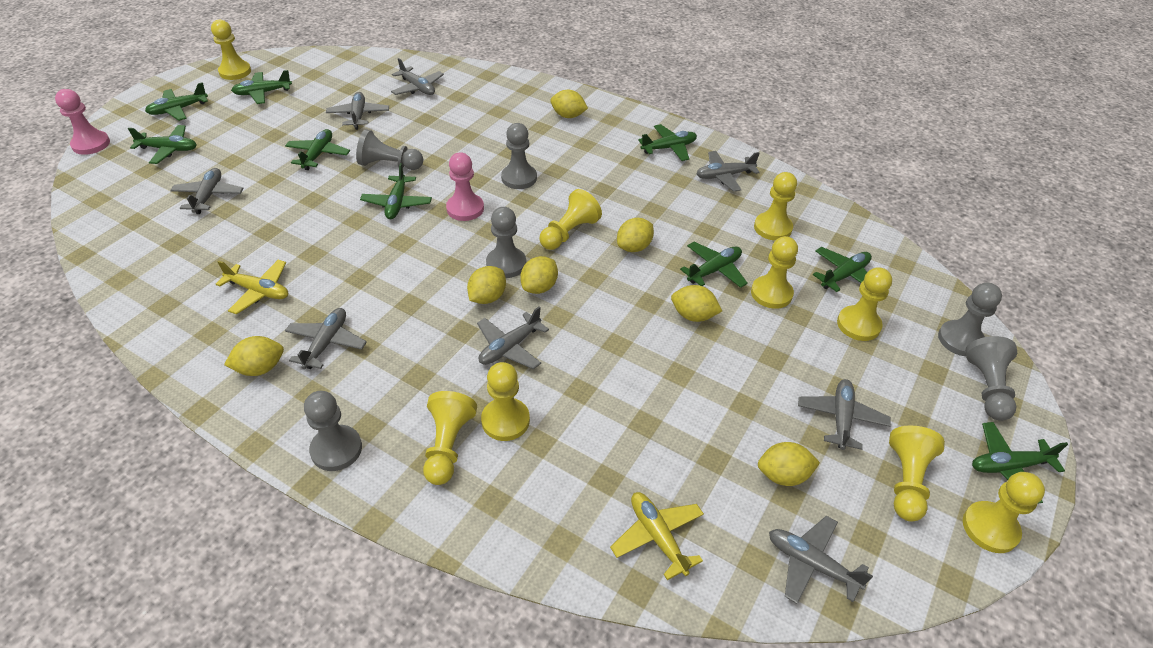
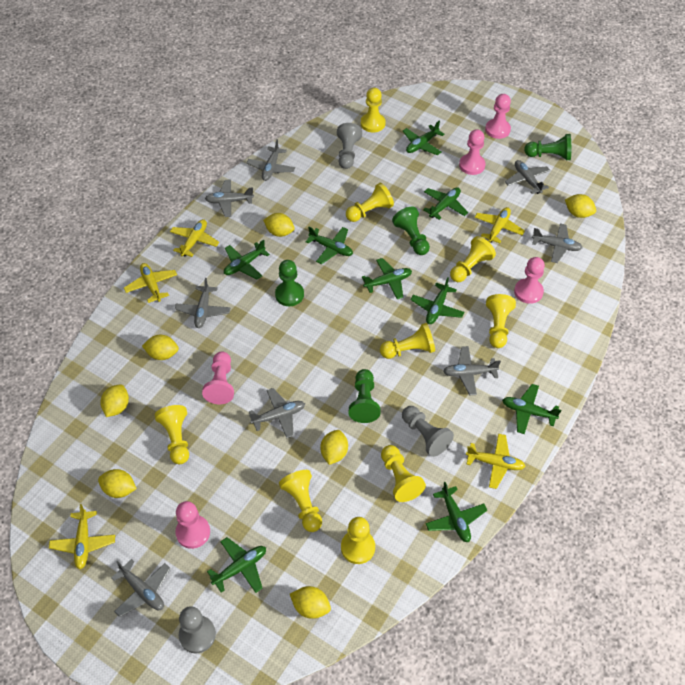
green pawn: none = 0 -> [275,260,304,306] [349,369,380,423] [392,207,430,255] [524,134,571,160] = 4
grey pawn: [304,391,362,471] [356,129,423,170] [486,207,526,278] [501,123,537,189] [938,283,1002,356] [965,336,1017,421] = 6 -> [179,606,216,653] [337,123,362,169] [402,406,454,457] = 3
pink pawn: [55,89,110,155] [446,152,484,221] = 2 -> [175,501,210,549] [202,352,234,404] [459,129,485,175] [485,94,511,139] [514,257,545,304] = 5
yellow plane: [216,260,288,315] [610,492,704,580] = 2 -> [49,504,115,569] [124,263,177,303] [170,219,219,257] [466,434,526,489] [475,207,525,243] = 5

